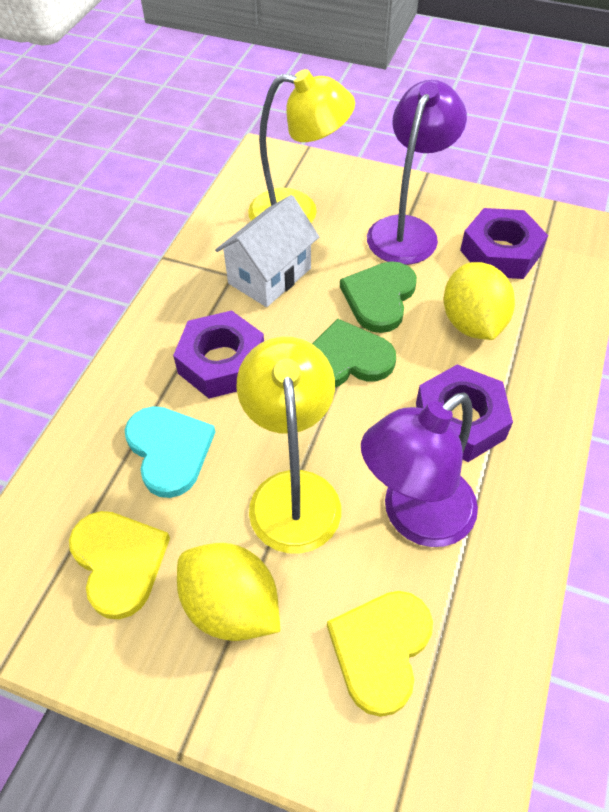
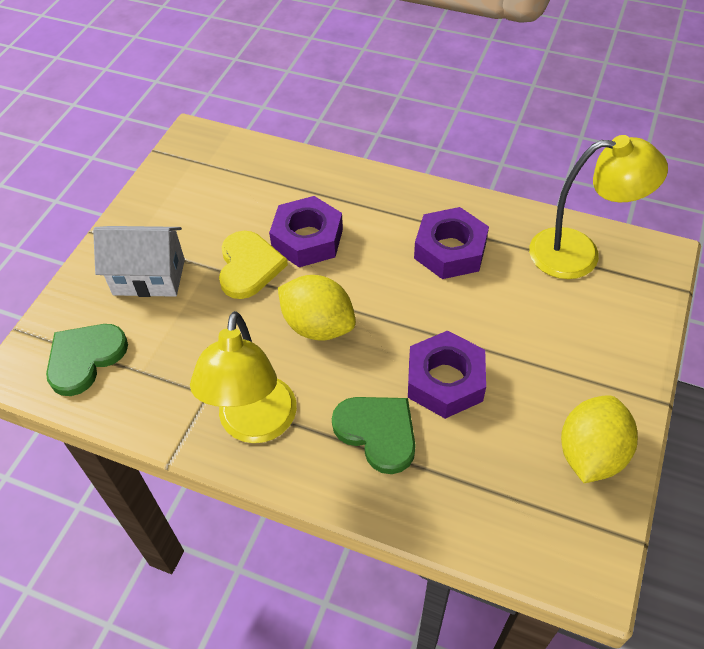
purple lamp: [361,393,478,547] [367,80,467,265] = 2 -> none = 0
turquoise heart: [125,406,215,498] = 1 -> none = 0
yellow heart: [69,511,170,619] [327,591,433,717] = 2 -> [219,231,288,299] = 1

